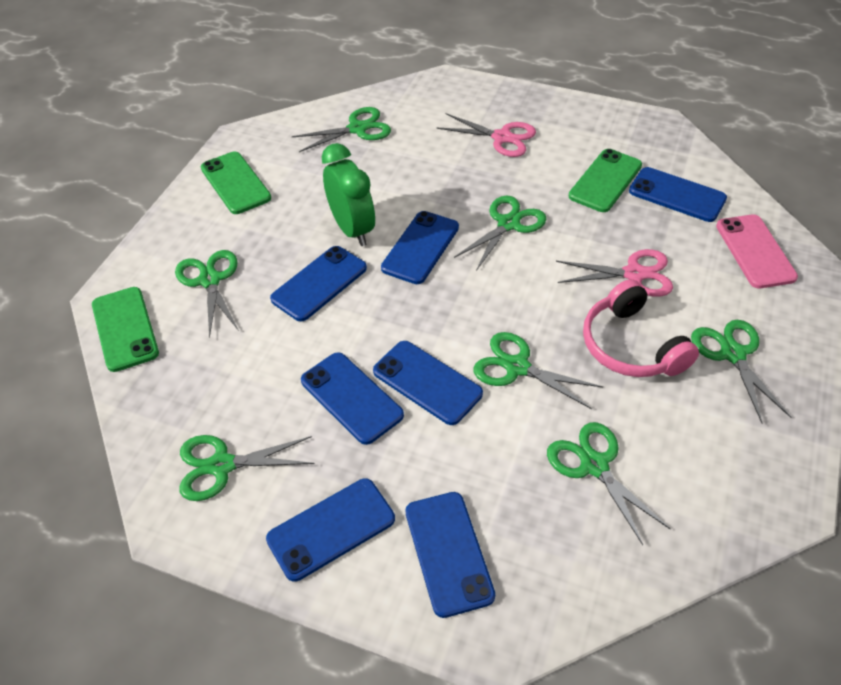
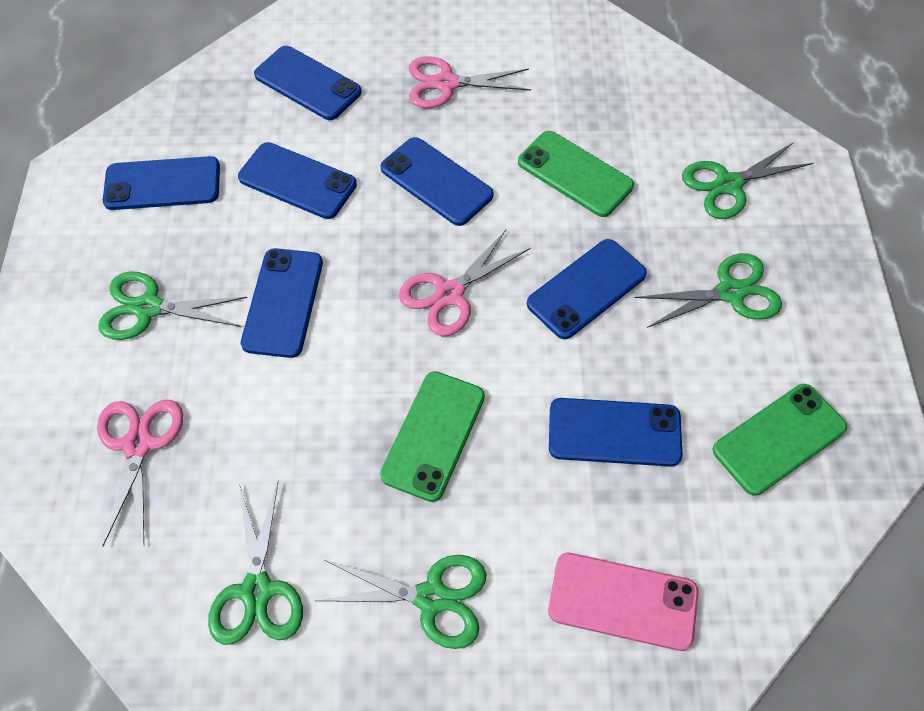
green clock: [322,143,375,246] = 1 -> none = 0
green scissors: [175,250,239,338] [179,435,314,501] [292,107,391,152] [454,195,546,271] [473,332,603,409] [547,422,670,545] [691,320,791,423] = 7 -> [98,271,247,340] [208,482,303,645] [316,555,486,649] [635,253,782,328] [682,142,813,219] = 5
pink headphones: [583,279,699,377] = 1 -> none = 0
pink scissors: [437,113,536,157] [556,249,673,297] = 2 -> [97,400,183,547] [399,229,530,336] [409,56,531,108] = 3

